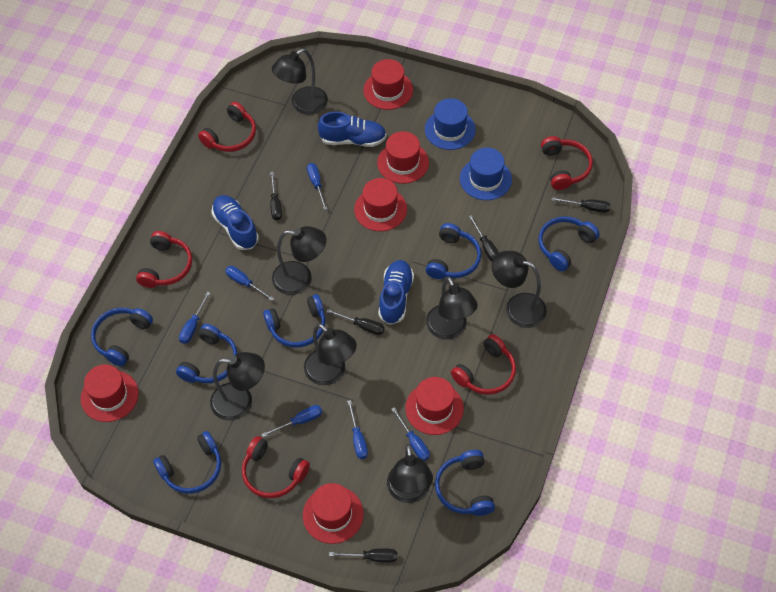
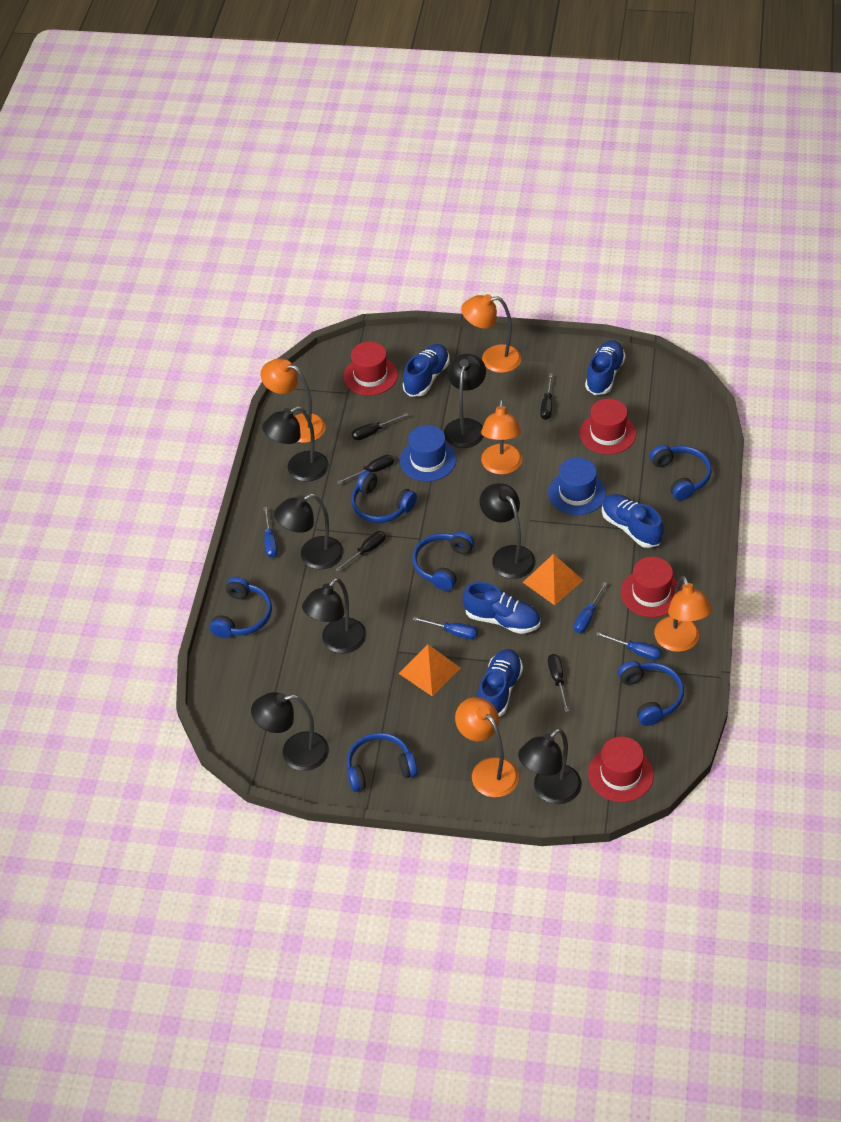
blue headphones: [91,308,153,366] [153,431,221,494] [176,324,238,383] [263,294,325,348] [426,223,481,279] [435,450,495,516] [539,216,599,271] = 7 -> [210,577,272,638] [346,733,417,792] [351,470,417,523] [413,532,474,591] [618,661,684,726] [650,445,712,501] = 6
blue screwdriver: [179,292,210,344] [225,266,274,301] [262,405,322,437] [307,163,327,210] [347,400,368,459] [391,407,430,461] = 6 -> [263,507,278,558] [412,617,478,639] [574,582,607,633] [596,632,661,660] = 4
blue shoe: [211,195,259,250] [318,112,386,147] [378,260,414,325] = 3 -> [403,344,449,397] [463,582,540,634] [478,649,523,717] [585,340,626,395] [602,494,664,548] = 5
orange lamp: none = 0 -> [260,358,326,443] [455,697,519,797] [461,294,521,373] [481,399,523,475] [654,576,712,652] = 5
orange pyramid: none = 0 -> [399,644,461,697] [523,554,583,605] = 2
red hat: [81,365,139,422] [303,483,364,544] [354,178,407,231] [363,59,413,110] [377,131,429,184] [405,377,464,435] = 6 -> [343,342,398,396] [580,398,636,454] [588,737,654,802] [621,557,681,617] = 4
red headphones: [136,231,192,288] [198,102,256,152] [242,436,310,498] [451,334,516,395] [541,136,593,190] = 5 -> none = 0

